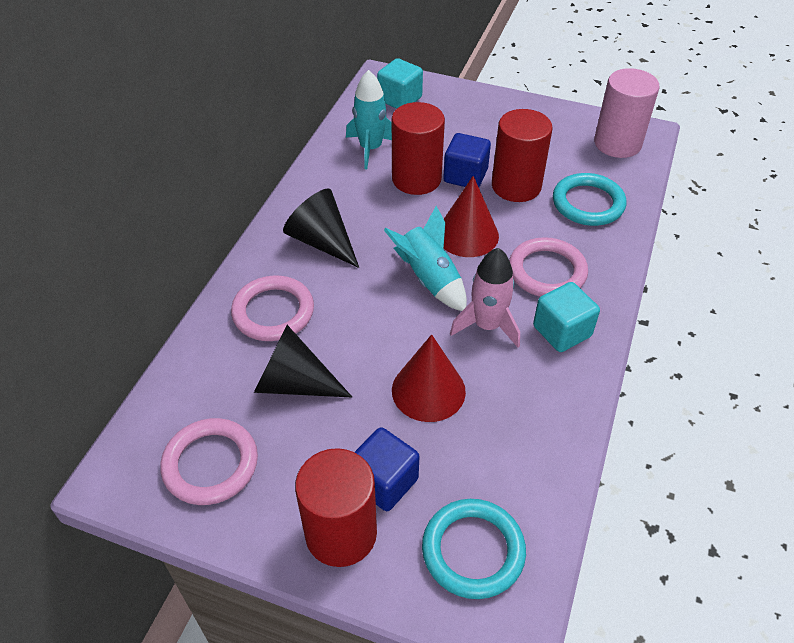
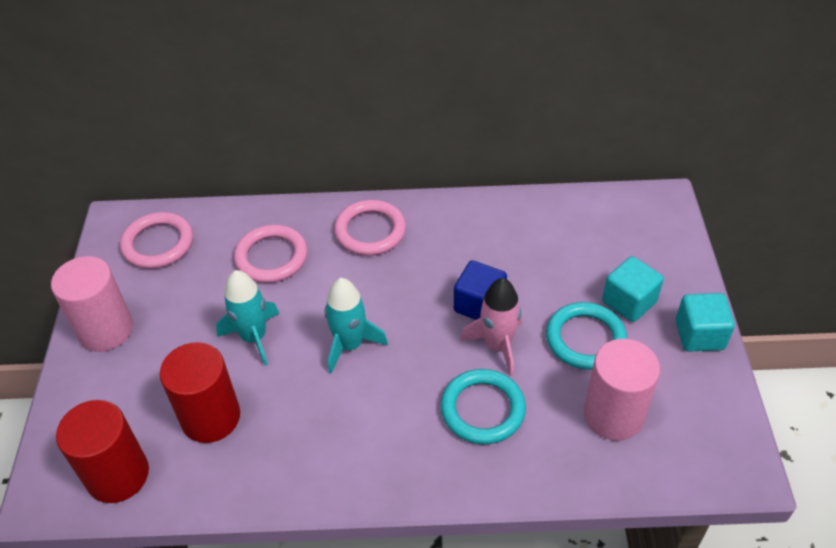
black cone: [254,325,352,397] [283,189,359,268] = 2 -> none = 0
blue cube: [355,427,419,511] [443,133,491,187] = 2 -> [454,260,507,320] = 1
pink cylinder: [594,68,660,158] = 1 -> [51,256,133,352] [584,339,660,441] = 2
red cone: [392,334,466,422] [444,176,499,257] = 2 -> none = 0
red cylinder: [295,448,377,567] [392,102,445,195] [492,109,553,202] = 3 -> [56,400,149,503] [160,342,240,443] = 2

